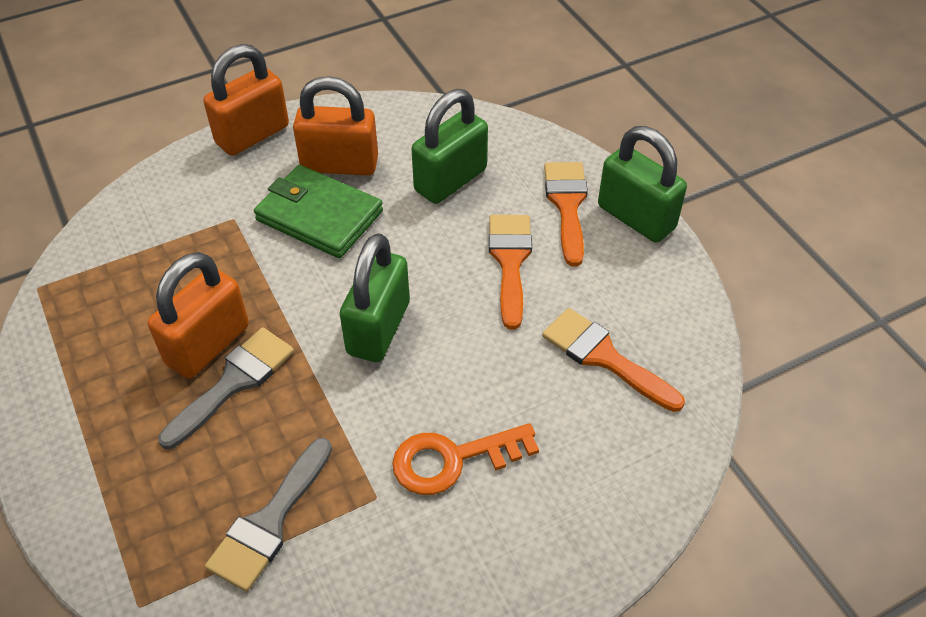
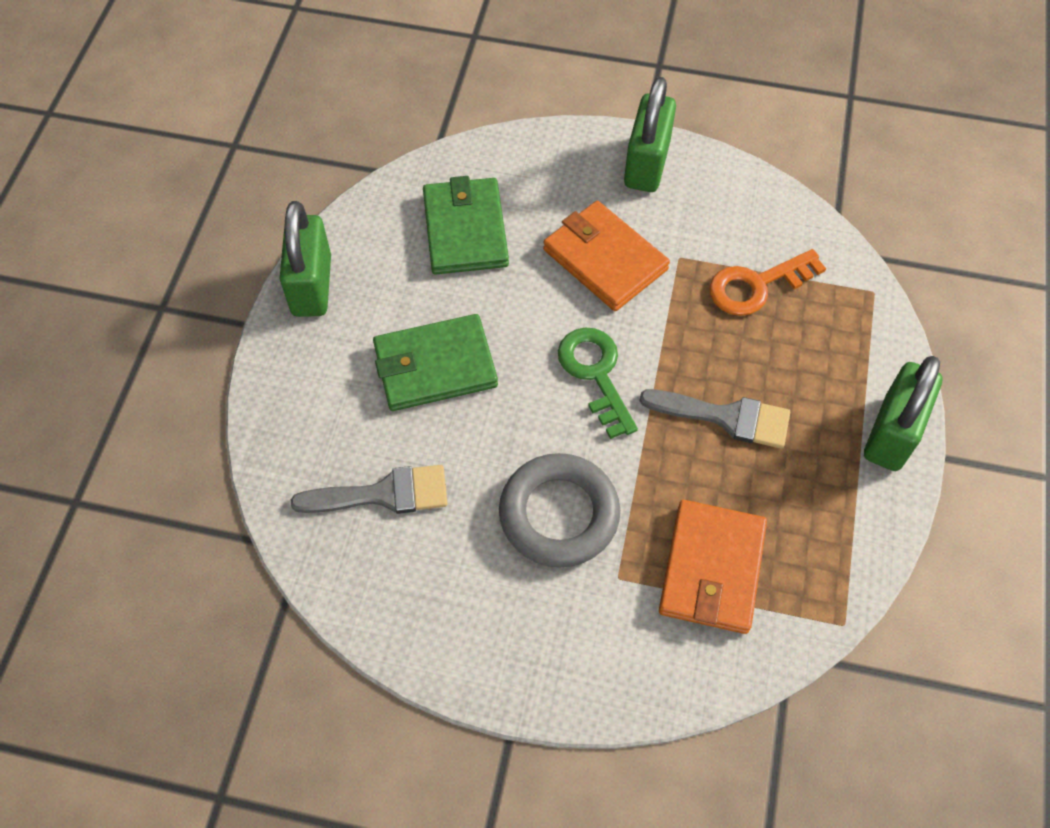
green key: none = 0 -> [558,328,638,439] = 1
green wallet: [254,165,383,258] = 1 -> [373,314,498,411] [423,176,509,275] = 2
grey ring: none = 0 -> [499,453,620,567] = 1
orange brush: [489,215,532,329] [542,308,685,412] [544,162,588,267] = 3 -> none = 0
orange padlock: [148,252,249,379] [203,44,289,156] [293,76,378,176] = 3 -> none = 0
orange wallet: none = 0 -> [543,201,670,311] [659,500,767,634] = 2

